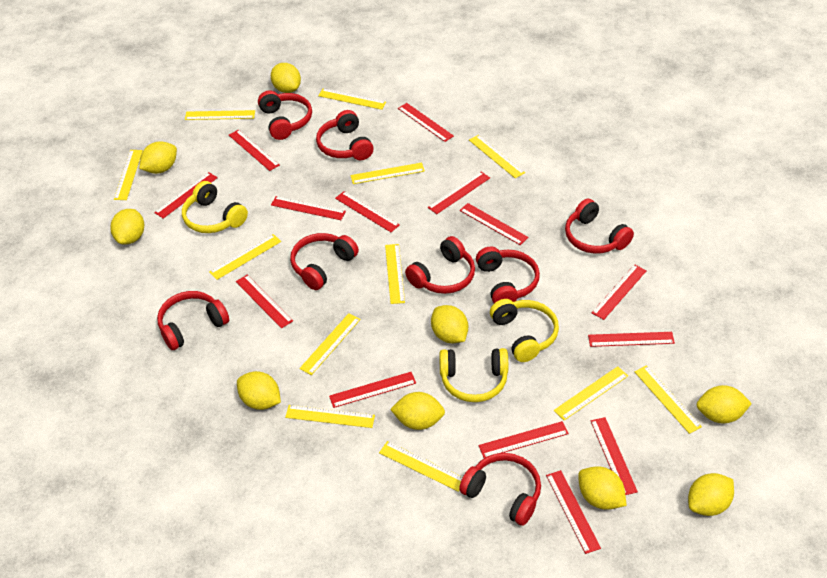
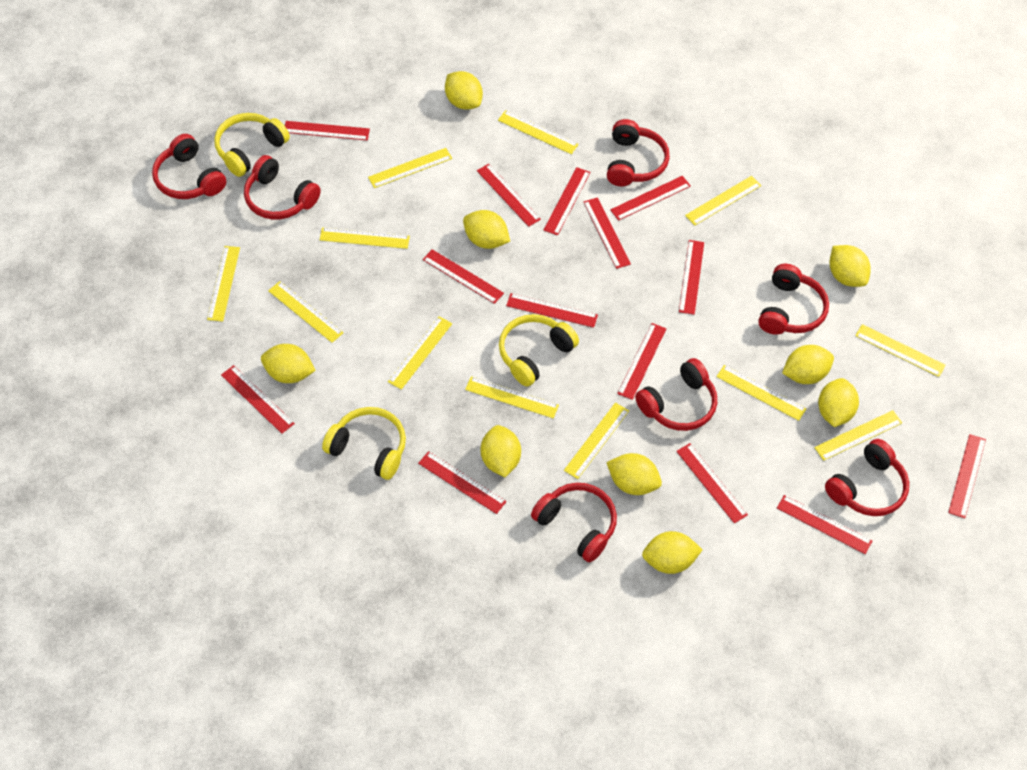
red headphones: [157,291,229,350] [258,90,312,140] [290,233,359,290] [316,110,373,160] [405,236,475,294] [459,453,541,526] [476,246,540,303] [565,198,634,254] = 8 -> [152,134,226,199] [244,155,321,220] [531,483,617,563] [607,119,670,186] [635,358,717,431] [758,264,829,335] [825,439,909,516] = 7

